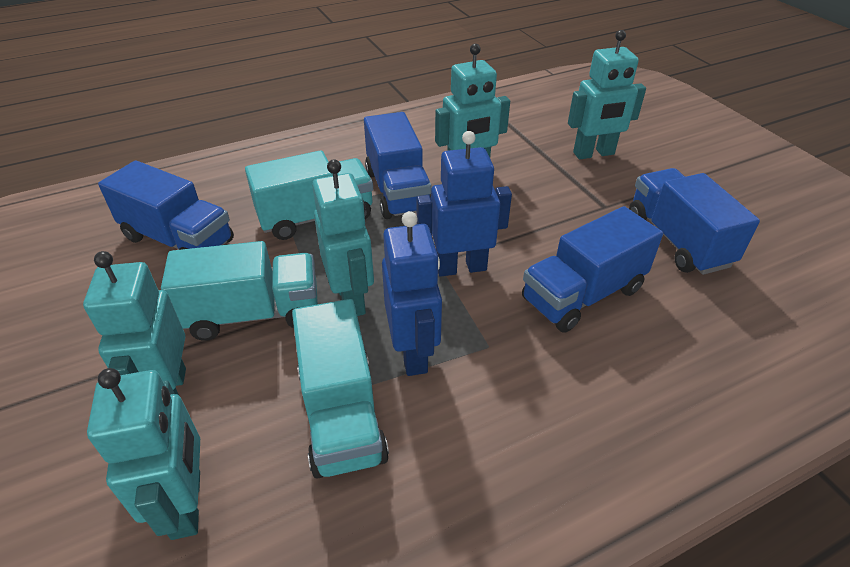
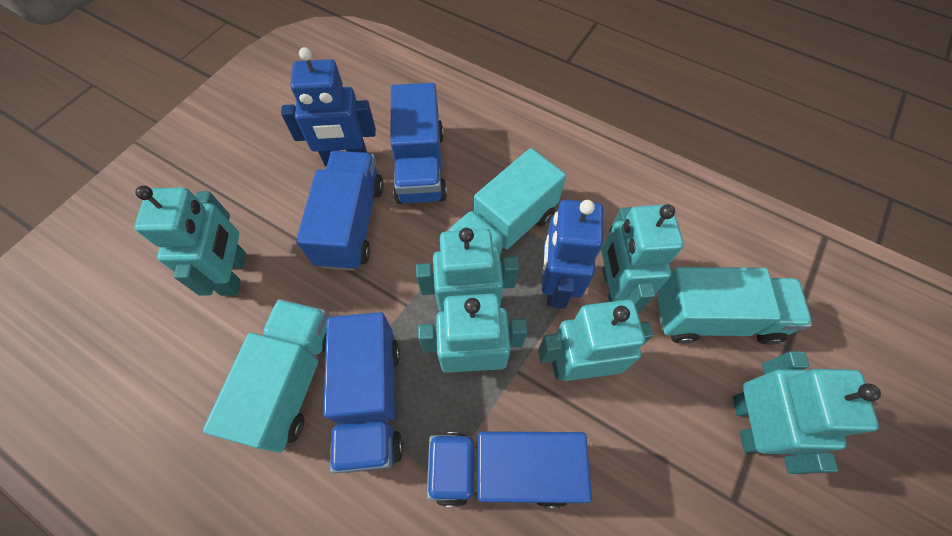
turquoise robot: [83,251,186,395] [87,368,200,540] [312,159,374,316] [435,44,510,157] [568,30,646,159] = 5 -> [134,185,246,296] [416,228,519,312] [418,294,527,373] [538,299,654,381] [601,204,684,313] [733,351,881,474] = 6

